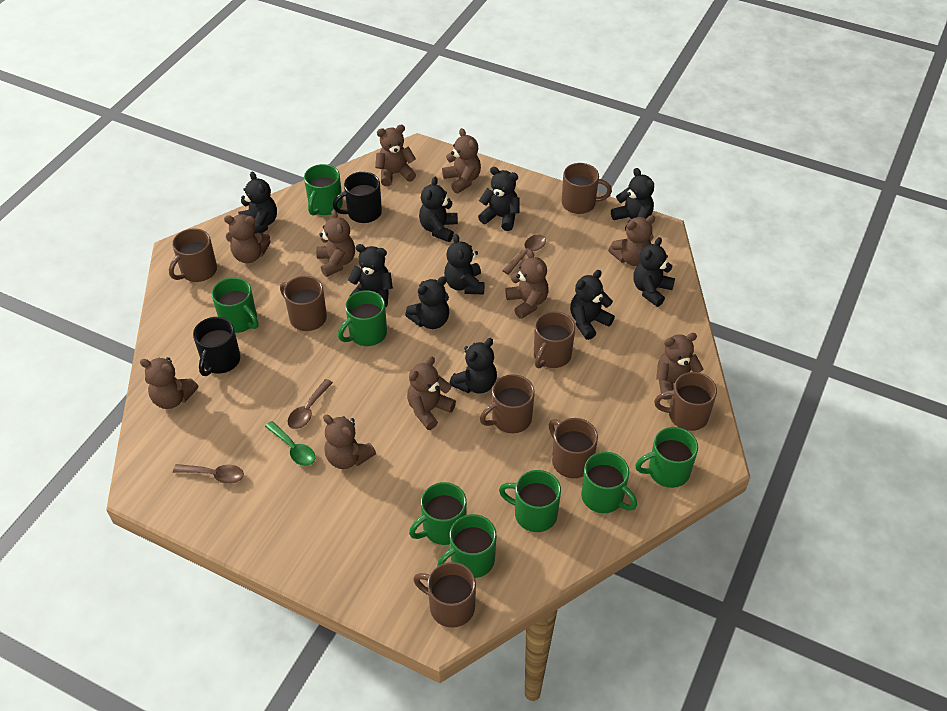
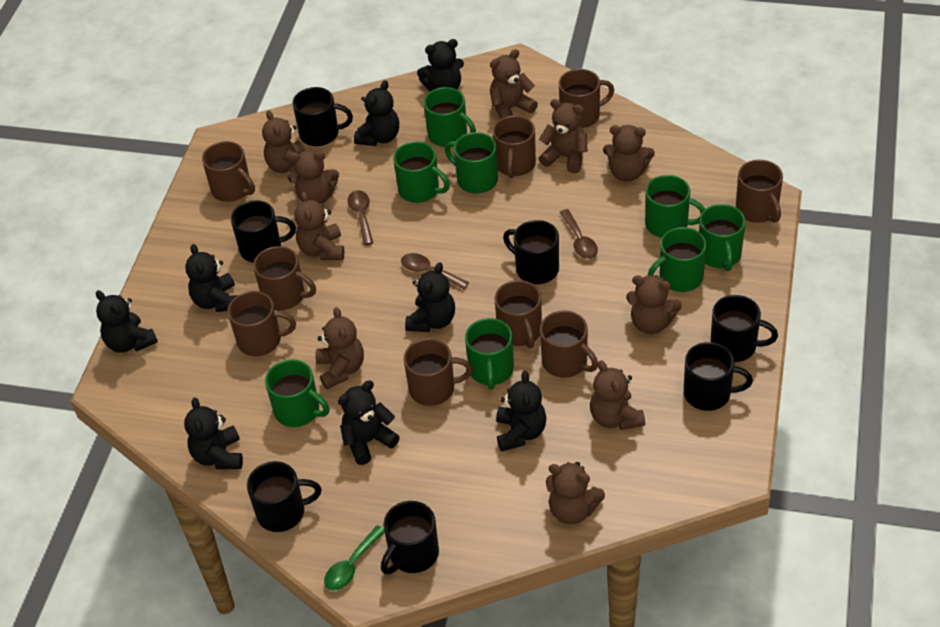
black mug: [193,317,241,376] [333,172,382,223] = 2 -> [231,200,296,263] [247,461,322,532] [293,87,353,146] [381,501,439,574] [503,220,559,284] [684,342,753,411] [710,295,778,362] = 7
black teddy bear: [238,172,277,234] [348,244,393,308] [405,276,449,329] [419,177,458,242] [444,234,485,295] [449,338,497,394] [478,167,520,231] [570,270,615,340] [611,168,654,231] [633,237,675,307] = 10 -> [96,290,158,353] [184,398,243,469] [185,244,238,312] [338,380,400,465] [354,80,399,146] [405,262,455,332] [417,39,464,91] [496,371,546,452] = 8
brown mug: [169,228,217,282] [280,276,327,331] [413,562,476,628] [480,374,535,433] [534,311,575,368] [549,418,598,478] [562,163,612,214] [654,372,717,431] = 8 -> [202,141,255,202] [228,291,296,356] [253,246,316,310] [403,338,473,406] [493,116,536,178] [495,280,542,349] [540,311,598,378] [559,69,614,128] [736,160,783,223] = 9

